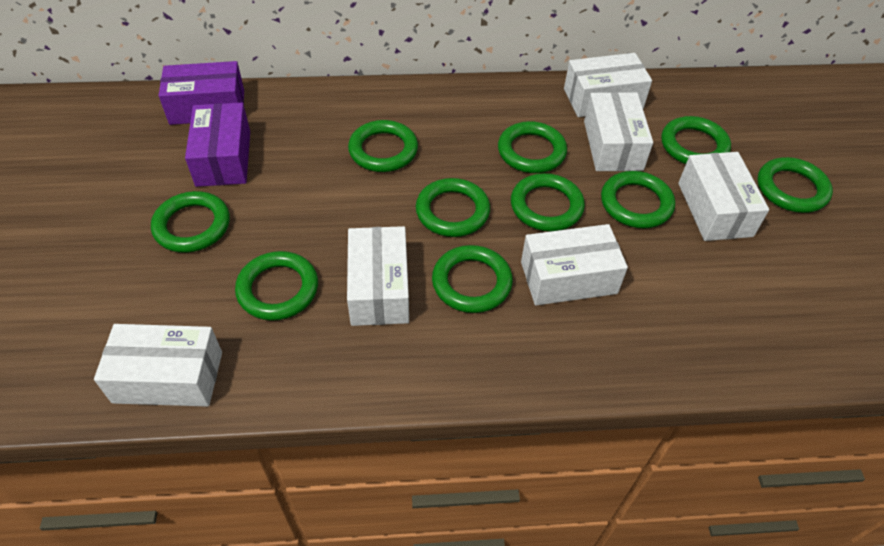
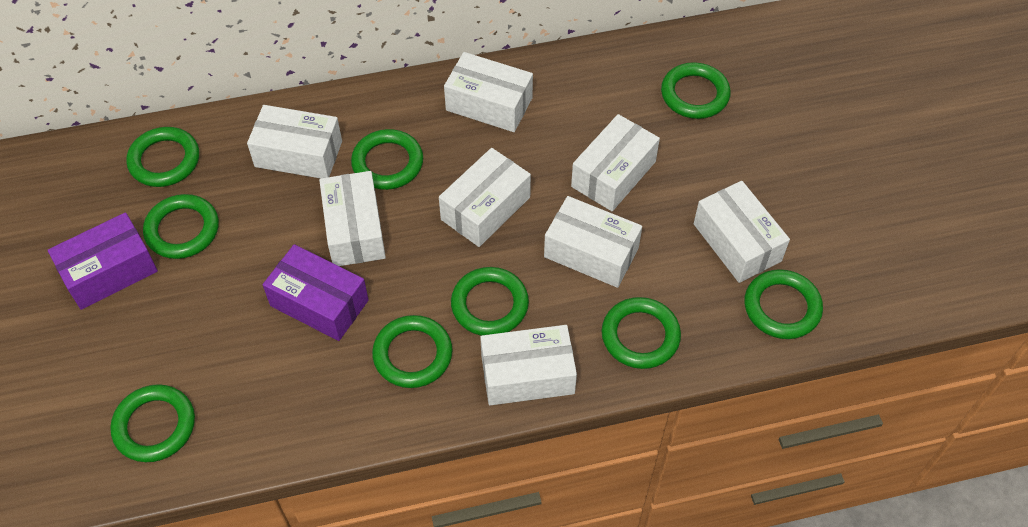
green ring: [151,191,230,253] [235,251,318,321] [348,120,418,172] [416,178,490,237] [432,245,513,313] [498,121,567,173] [511,173,585,232] [601,171,675,228] [661,116,731,164] [757,157,833,213] = 10 -> [110,384,195,462] [126,127,199,187] [143,194,219,259] [351,129,423,190] [372,315,453,388] [451,267,529,336] [602,297,681,369] [661,62,731,119] [744,269,823,339] = 9
white box: [94,324,222,407] [347,226,409,326] [521,224,628,305] [564,53,652,117] [584,92,653,171] [678,152,769,241] = 6 -> [247,105,342,179] [319,171,386,266] [439,148,531,247] [444,52,533,132] [480,325,577,405] [544,196,642,288] [571,114,660,211] [694,181,790,283] = 8

